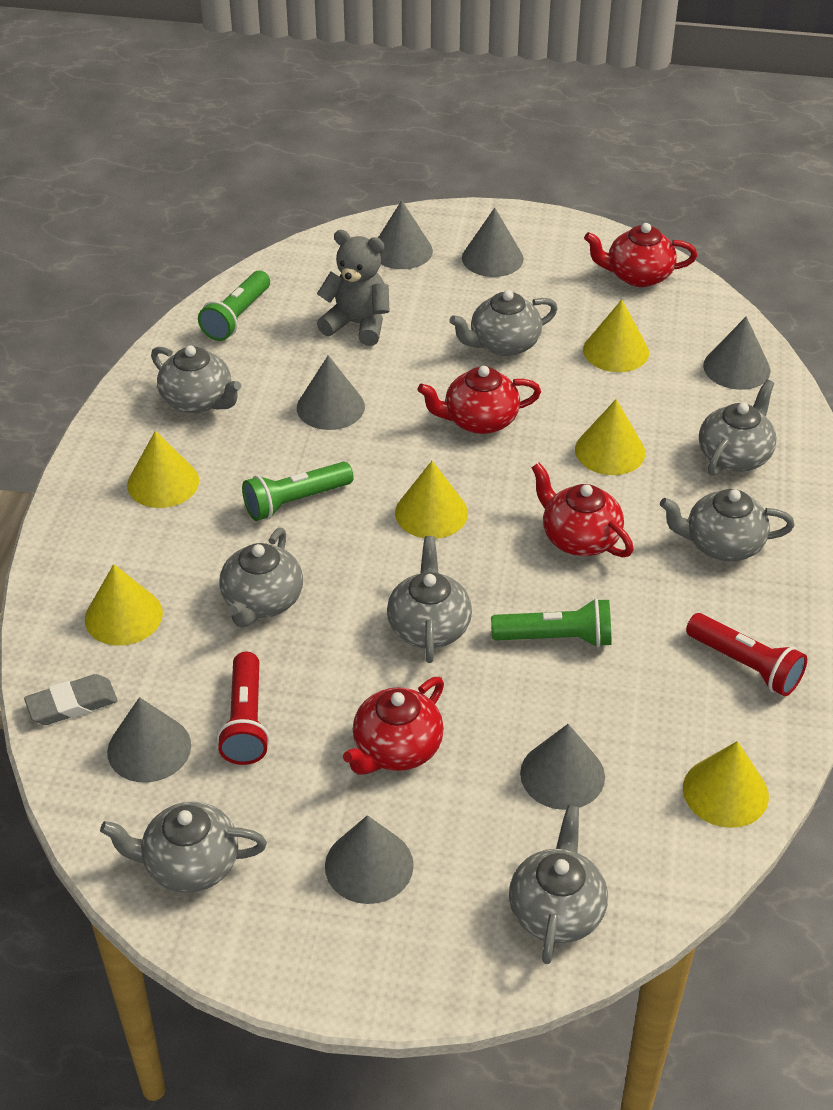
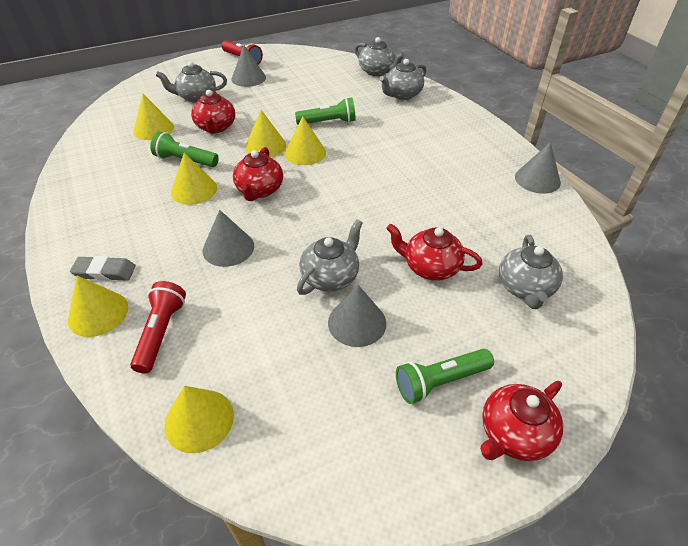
grey cone: [107,697,191,783] [297,355,365,430] [325,815,414,904] [378,200,433,269] [462,208,524,277] [520,724,605,810] [703,316,770,390] = 7 -> [203,210,254,267] [231,45,266,87] [328,285,386,347] [515,142,561,194] = 4
grey teapot: [100,802,267,893] [151,345,241,413] [219,528,303,627] [387,536,472,663] [449,290,558,356] [509,805,608,964] [660,489,795,561] [699,380,777,476] = 8 -> [156,61,227,103] [297,219,363,295] [355,37,405,76] [380,59,426,100] [499,235,563,309] = 5
grey teddy bear: [317,230,390,346] = 1 -> none = 0

